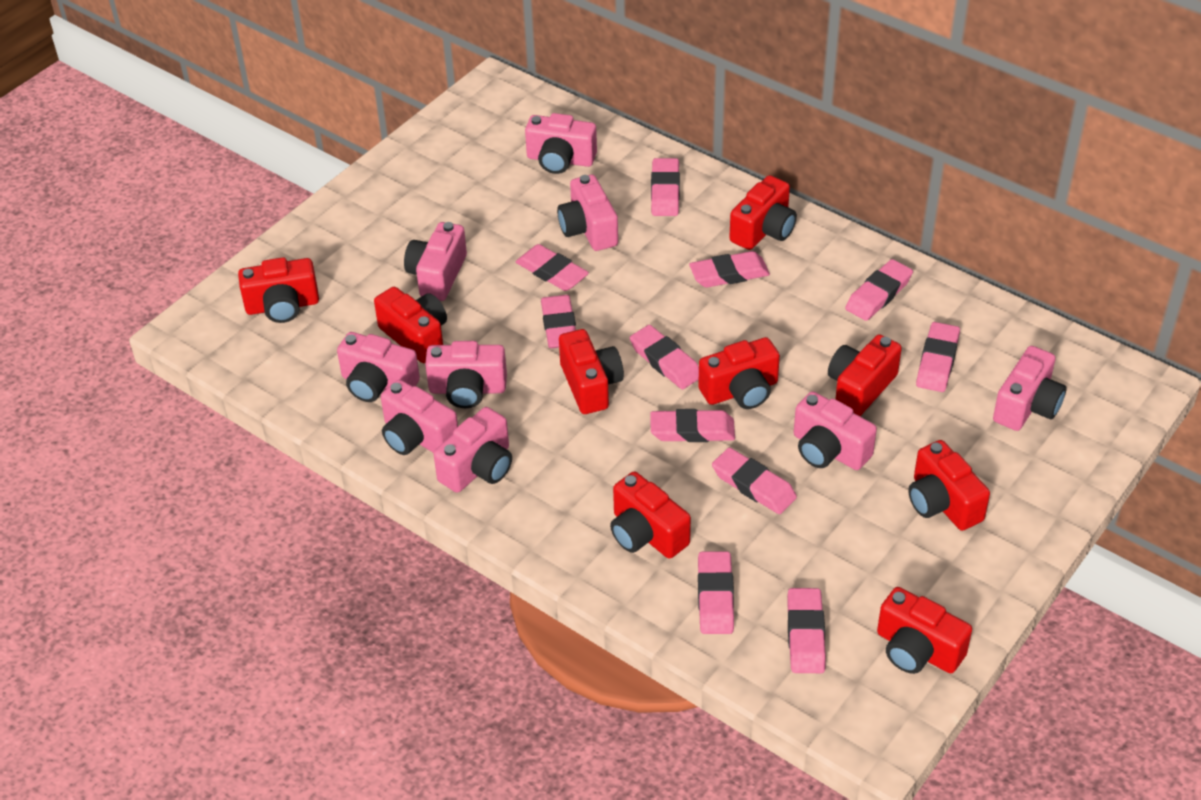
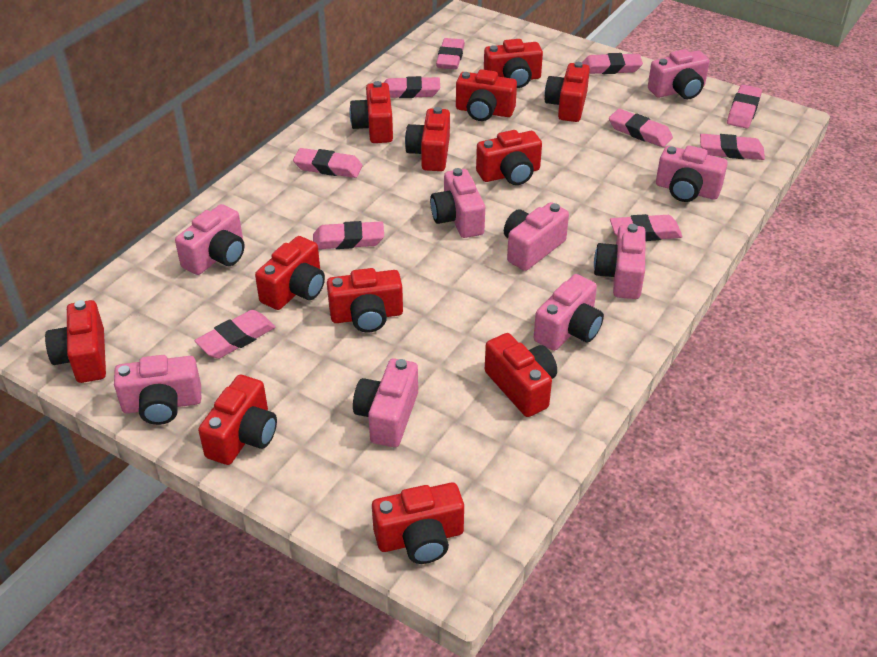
pink eraser: [516,244,589,291] [541,295,576,348] [630,325,699,389] [650,409,735,442] [651,158,680,216] [689,251,770,288] [698,551,734,634] [712,448,797,514] [787,588,826,673] [845,259,913,321] [916,322,960,392] = 11 -> [194,310,275,359] [293,148,363,178] [313,221,384,249] [383,76,440,98] [436,38,465,70] [582,53,643,74] [609,109,673,147] [610,214,683,241] [700,134,765,160] [727,85,762,129] = 10
red camera: [238,257,319,323] [374,287,447,363] [559,329,624,414] [610,472,691,559] [698,337,780,409] [729,175,797,250] [828,334,902,416] [877,587,972,674] [908,440,990,531] = 9 -> [45,300,106,383] [198,375,277,465] [255,236,325,310] [327,268,403,332] [349,81,393,143] [372,483,464,564] [405,107,450,171] [456,69,517,121] [476,130,542,185] [484,39,543,88] [485,333,557,417] [545,62,590,122] = 12

